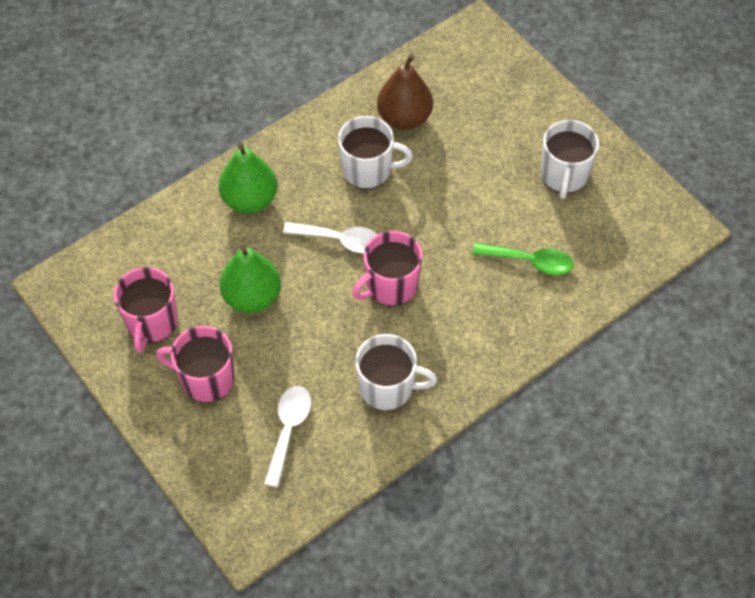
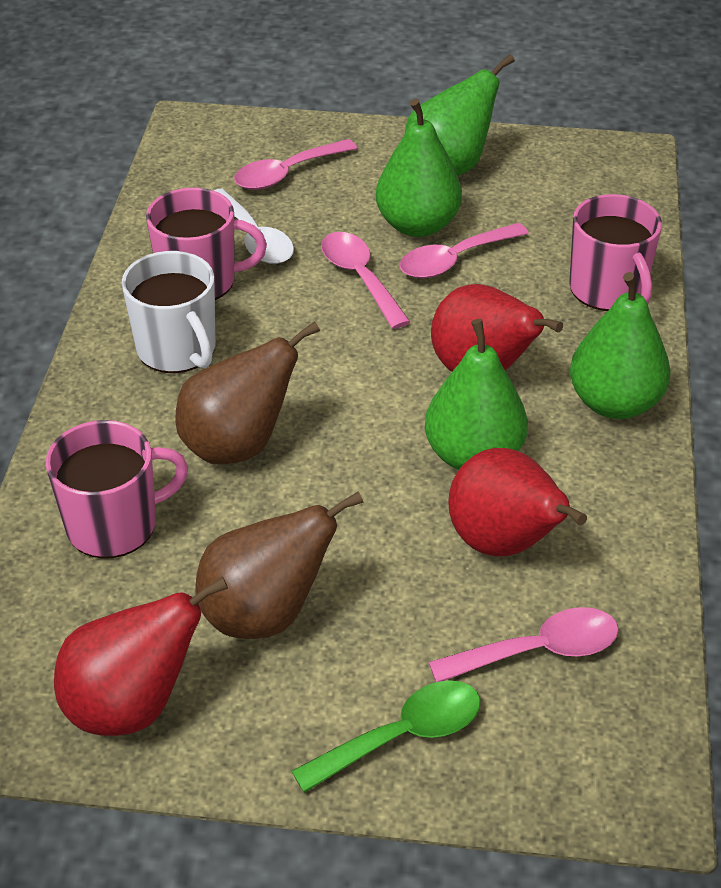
brown pear: [377,54,433,130] = 1 -> [175,321,320,465] [195,491,364,639] = 2
green pear: [219,143,277,213] [220,245,281,313] = 2 -> [376,98,462,237] [405,54,515,176] [425,319,528,470] [570,272,671,419] = 4
pink spoon: none = 0 -> [234,139,357,190] [321,232,410,329] [400,223,529,278] [429,607,619,682] = 4
red pear: none = 0 -> [54,577,228,736] [431,284,563,372] [448,448,587,556] = 3
white mug: [338,116,413,189] [355,334,437,411] [541,120,599,199] = 3 -> [121,251,216,373] = 1
white spoon: [264,386,311,488] [283,222,378,253] = 2 -> [213,189,294,264] = 1

